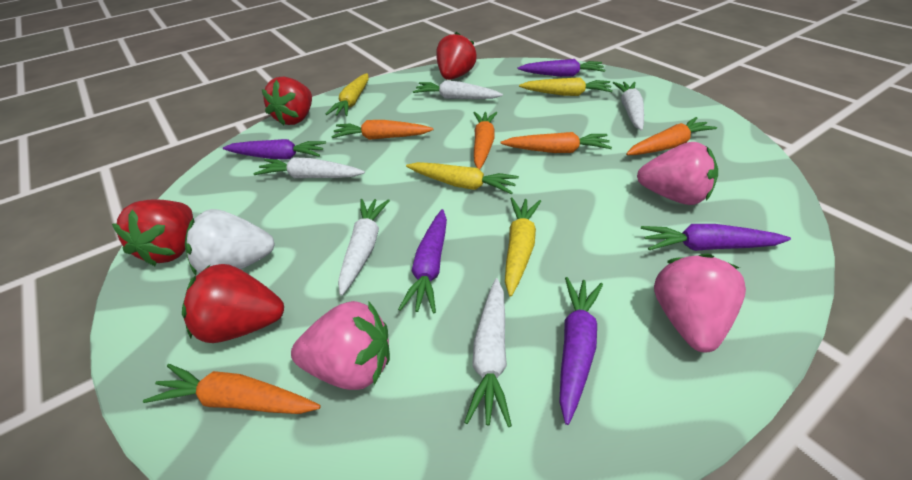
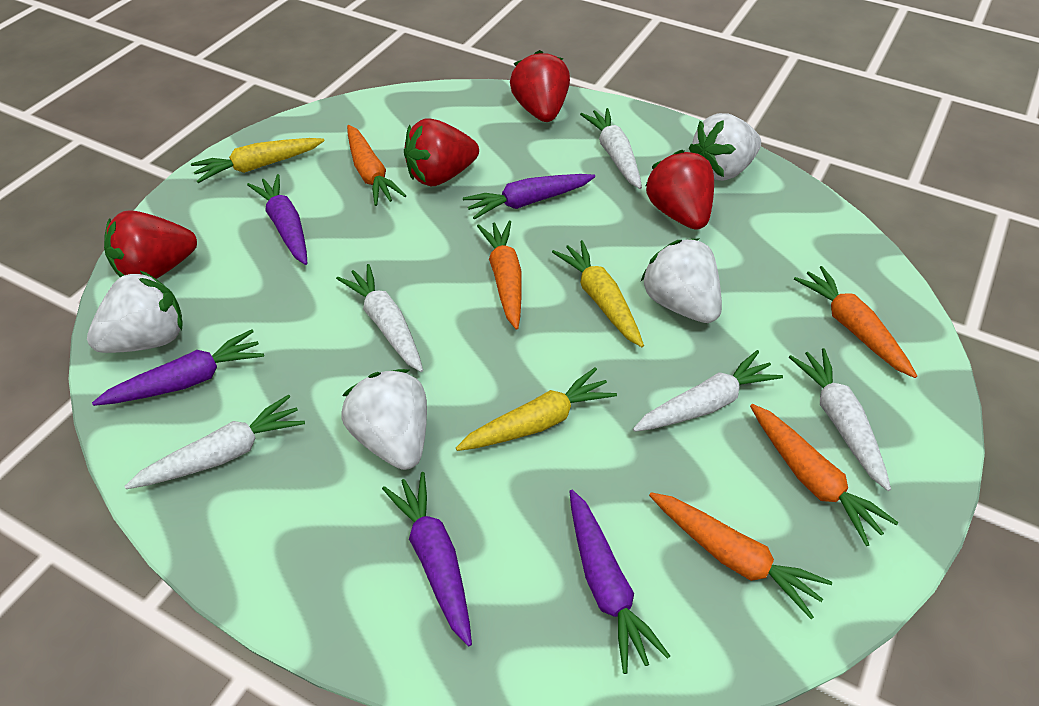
pink strawberry: [291,301,390,390] [637,142,718,205] [654,254,746,352] = 3 -> none = 0
white strawberry: [185,209,275,275] = 1 -> [87,271,182,353] [341,369,427,470] [641,239,722,323] [689,113,761,181] = 4
yellow carrot: [326,73,369,116] [406,162,519,194] [505,198,541,297] [519,77,613,96] = 4 -> [191,138,325,183] [456,367,617,451] [552,240,644,347] = 3

